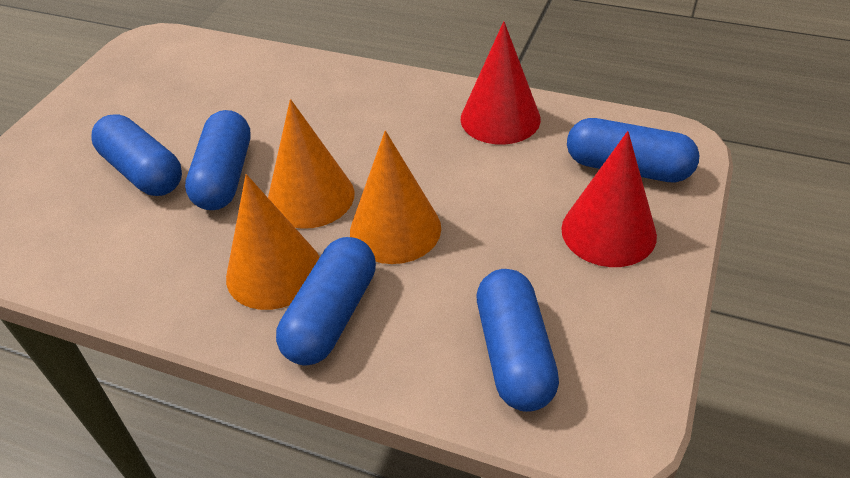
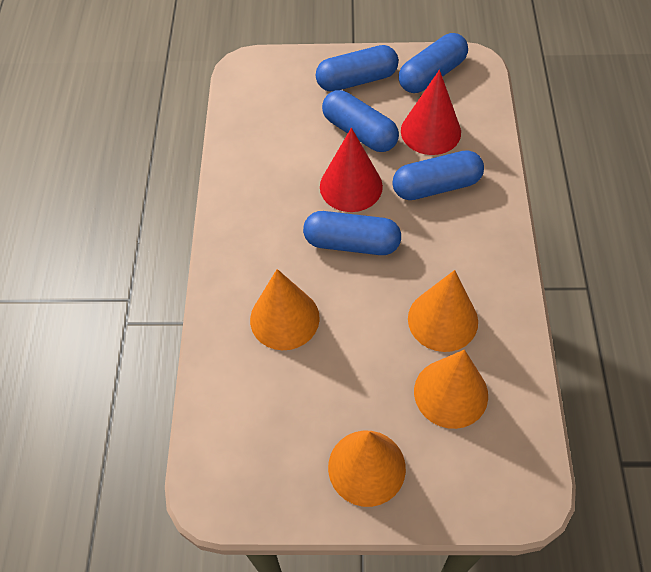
orange cone: [226,174,320,310] [268,99,355,229] [350,131,441,264] = 3 -> [250,269,320,350] [328,431,406,507] [408,270,478,352] [414,350,488,429] = 4

